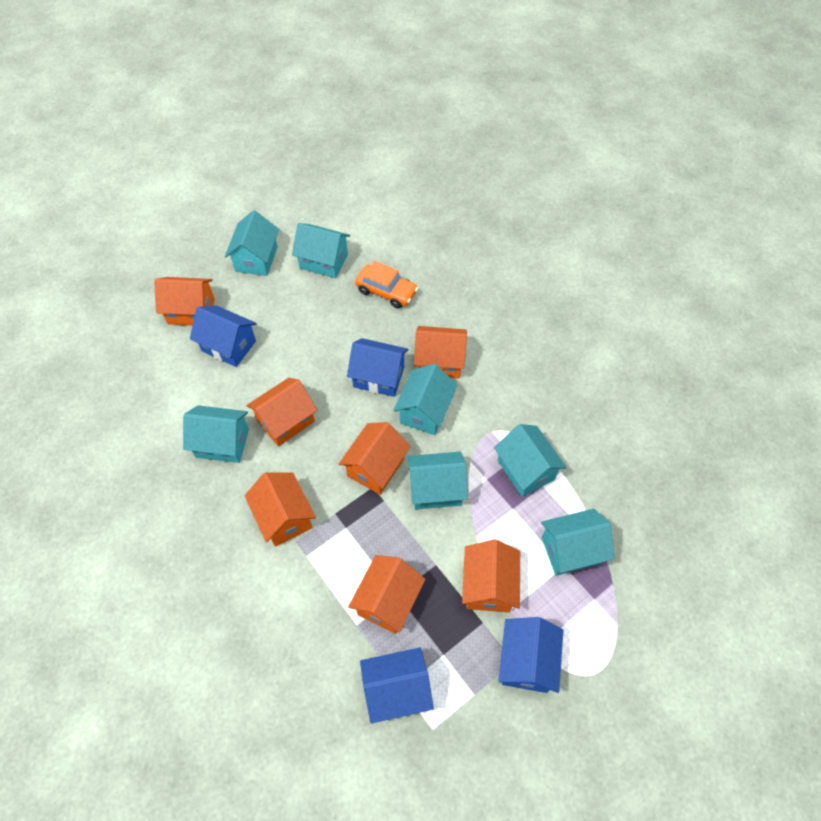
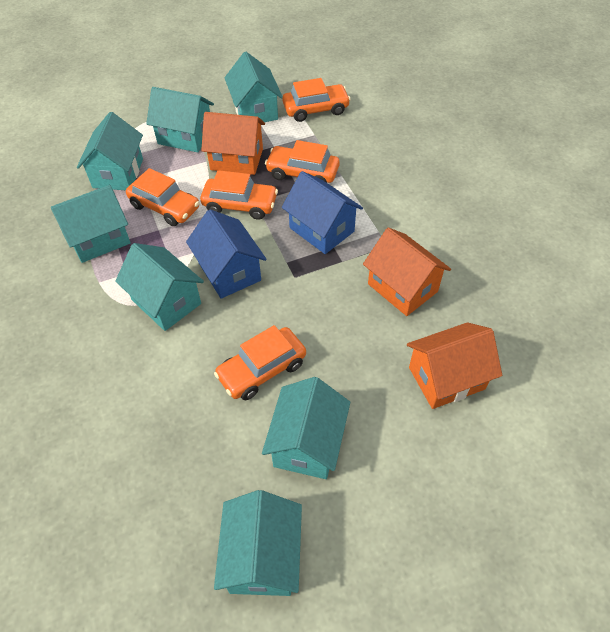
blue house: [190,305,257,367] [347,338,408,397] [360,647,434,724] [498,617,564,693] = 4 -> [186,209,267,299] [282,171,363,254] = 2
orange car: [355,261,418,309] = 1 -> [126,168,199,226] [200,170,278,220] [214,325,306,400] [265,140,340,183] [282,78,351,122] = 5
orange house: [154,277,215,326] [245,472,316,547] [247,378,317,446] [339,422,411,495] [348,555,425,634] [414,326,467,379] [462,539,520,613] = 7 -> [201,112,265,175] [363,227,451,316] [407,322,502,409] = 3

